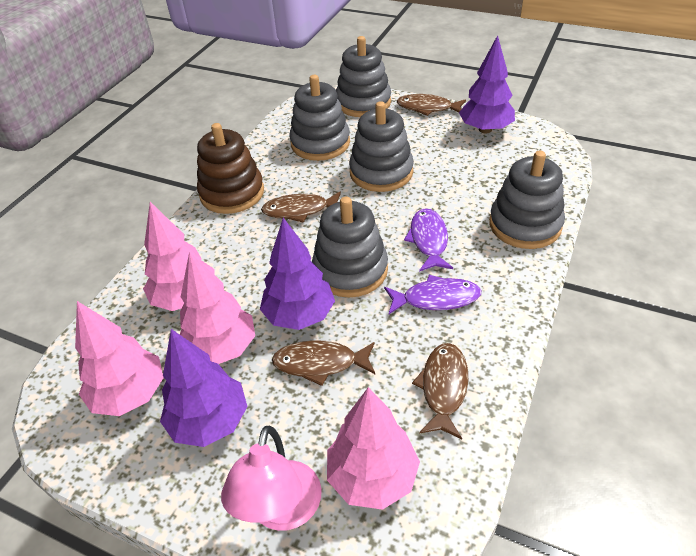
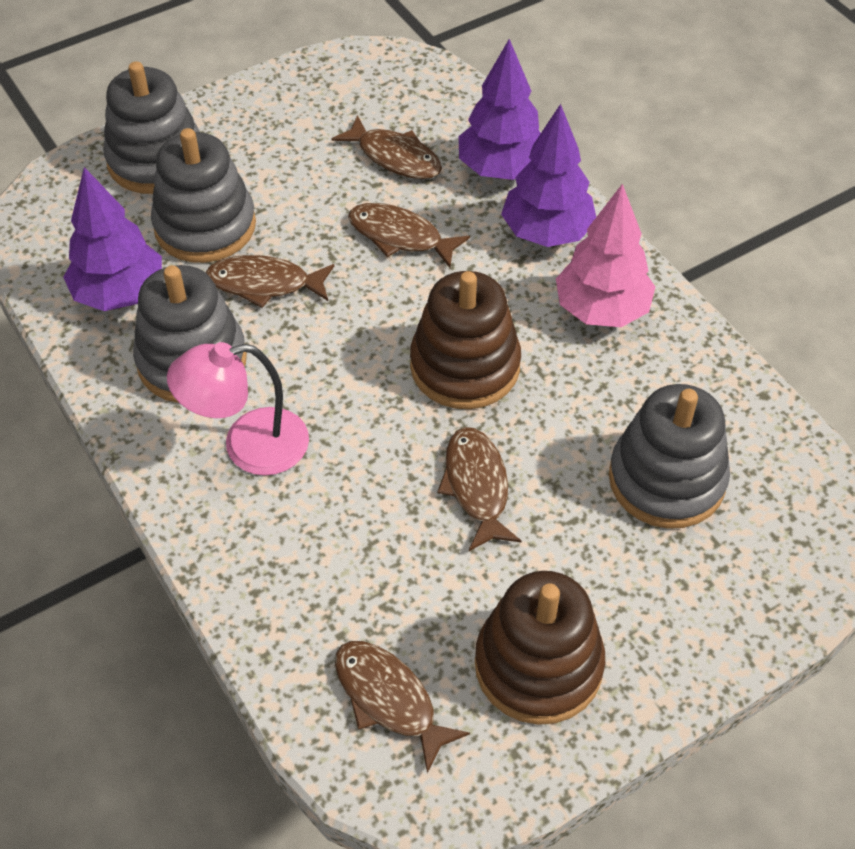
brown fish: [261,191,341,223] [272,340,375,386] [397,94,466,116] [412,343,469,439] = 4 -> [205,255,334,308] [331,115,442,179] [335,641,470,773] [348,203,470,268] [437,427,522,551] = 5
brown stacking toy: [197,123,264,214] = 1 -> [410,271,521,409] [475,571,605,725] = 2
grey stacking toy: [290,75,350,161] [312,197,388,297] [336,36,391,117] [349,101,414,192] [489,151,565,249] = 5 -> [103,61,200,194] [133,265,247,403] [151,128,256,263] [609,384,730,529] = 4
pink tree: [75,301,164,416] [143,202,215,311] [179,252,255,364] [327,387,420,510] = 4 -> [556,184,655,327] = 1
purple fish: [384,275,482,314] [404,208,453,272] = 2 -> none = 0

